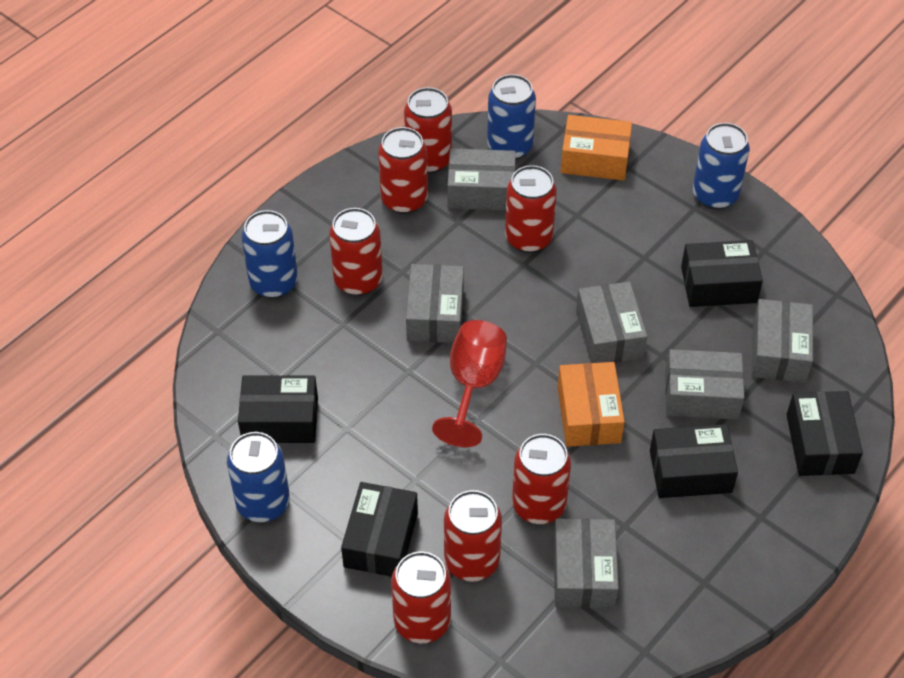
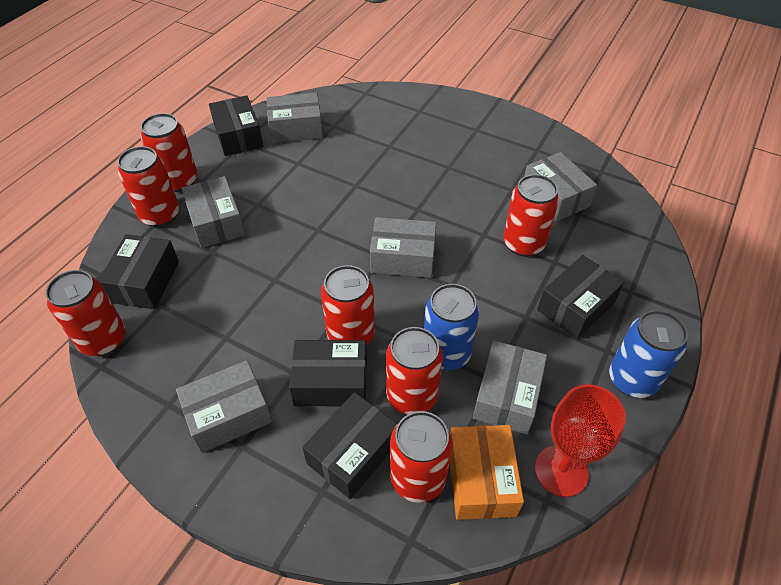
blue can: [227,432,290,522] [241,210,298,298] [487,74,536,160] [693,123,750,210] = 4 -> [424,284,479,370] [609,310,688,398] = 2
orange box: [558,362,625,447] [561,115,632,181] = 2 -> [450,425,524,520] = 1

